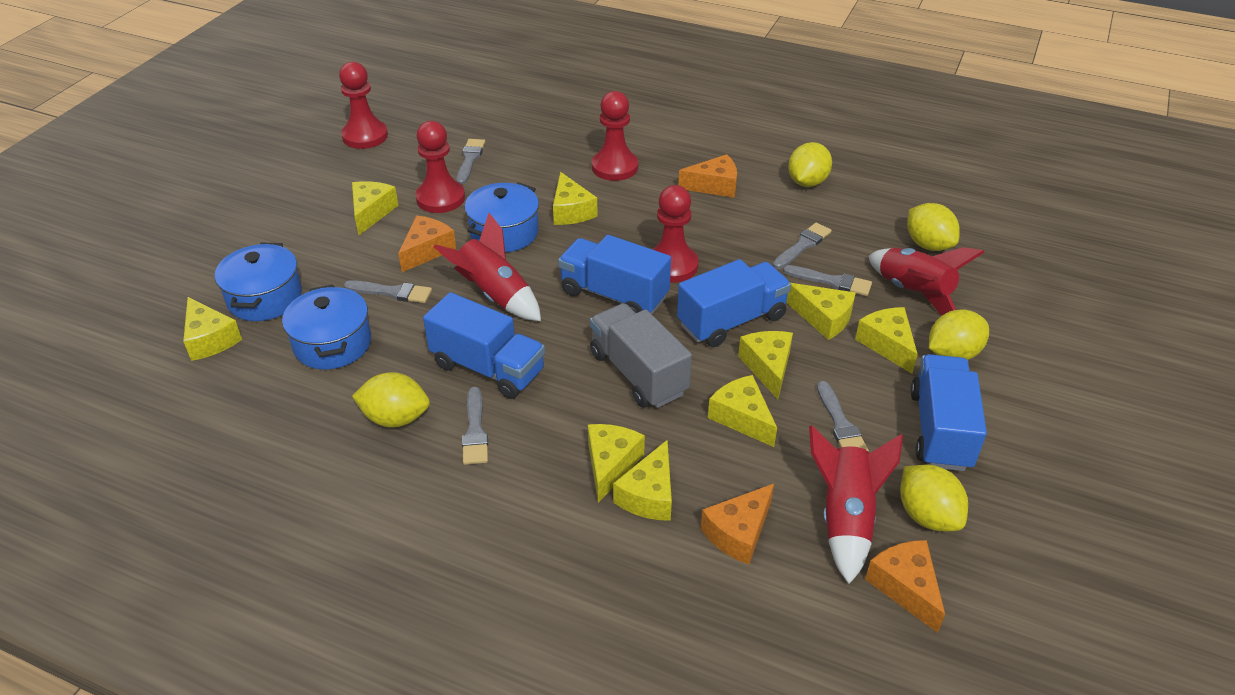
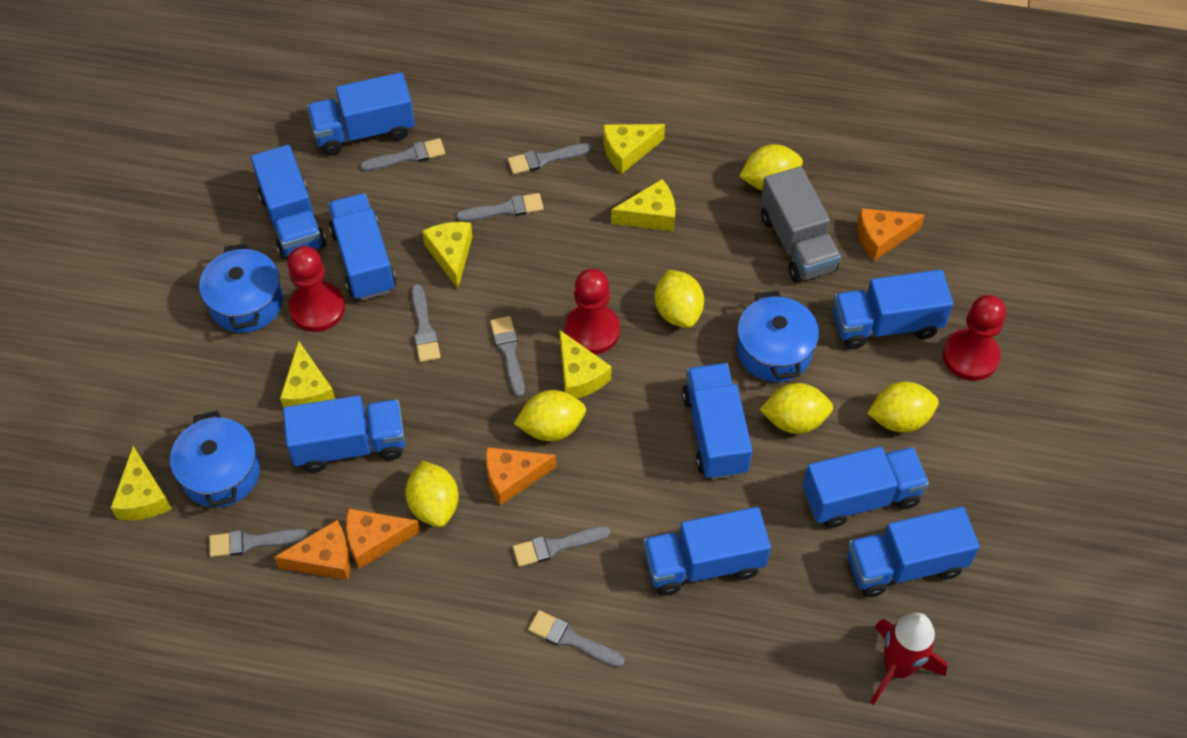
blue truck: [423,292,545,399] [558,235,671,314] [677,259,791,347] [910,354,987,471] = 4 -> [251,145,326,260] [283,396,405,473] [307,72,415,156] [328,193,396,300] [643,507,771,596] [682,363,752,479] [803,446,929,528] [833,270,953,349] [847,507,980,597] = 9
grey brush: [344,280,432,303] [456,139,485,185] [462,387,488,465] [773,223,832,269] [783,265,872,296] [817,381,869,452] = 6 -> [209,529,309,557] [360,138,445,171] [411,284,441,362] [456,193,544,222] [490,316,525,397] [508,143,592,175] [513,526,610,567] [528,610,625,668] = 8
red pawn: [339,62,388,149] [415,121,465,213] [592,91,638,181] [652,185,698,283] = 4 -> [287,246,345,332] [565,269,620,354] [943,295,1006,381] = 3
red rocket: [434,213,541,321] [809,425,903,584] [868,247,985,315] = 3 -> [870,613,947,705] = 1
yellow cheese: [183,297,242,361] [352,181,399,235] [553,172,598,225] [588,424,645,503] [613,440,672,521] [708,375,777,447] [738,331,793,399] [786,283,856,340] [855,307,918,373] = 9 -> [111,446,172,521] [280,341,335,408] [422,222,473,289] [560,330,611,399] [603,124,665,174] [611,179,675,231] = 6
yellow lemon: [352,372,430,428] [788,142,832,187] [900,465,968,531] [907,203,960,251] [929,309,989,360] = 5 -> [405,461,459,527] [514,390,586,441] [655,270,704,328] [739,144,803,190] [759,383,833,434] [867,382,939,433] = 6

